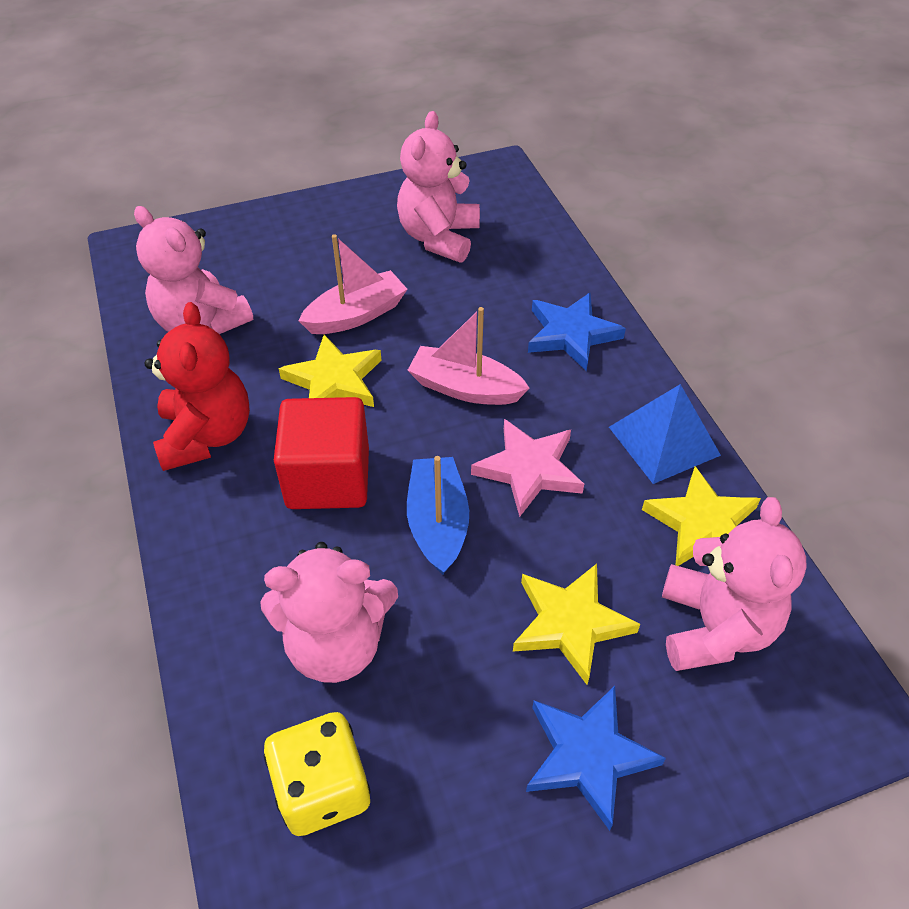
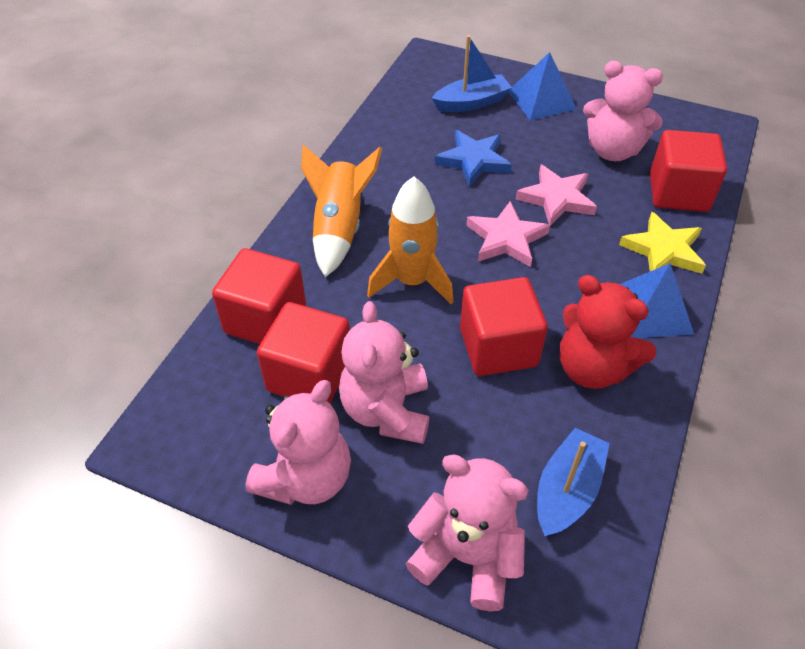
blue boat: [407,456,469,575] = 1 -> [432,35,512,112] [537,428,610,536] = 2
blue pyramid: [609,384,721,484] = 1 -> [508,52,576,120] [620,264,694,338] = 2
blue star: [526,686,666,831] [528,293,626,371] = 2 -> [435,130,512,187] = 1
orange rocket: none = 0 -> [301,145,382,277] [367,177,453,304] = 2
pink boat: [298,234,408,334] [407,307,529,405] = 2 -> none = 0
pink star: [471,419,584,517] = 1 -> [466,201,550,267] [516,165,597,226] = 2
red cube: [274,397,369,509] = 1 -> [212,248,306,344] [257,302,350,403] [460,277,548,376] [650,130,727,212] = 4
yellow dice: [264,712,371,836] = 1 -> none = 0
yellow star: [279,334,381,407] [513,564,640,685] [642,466,761,566] = 3 -> [619,212,706,274] = 1

